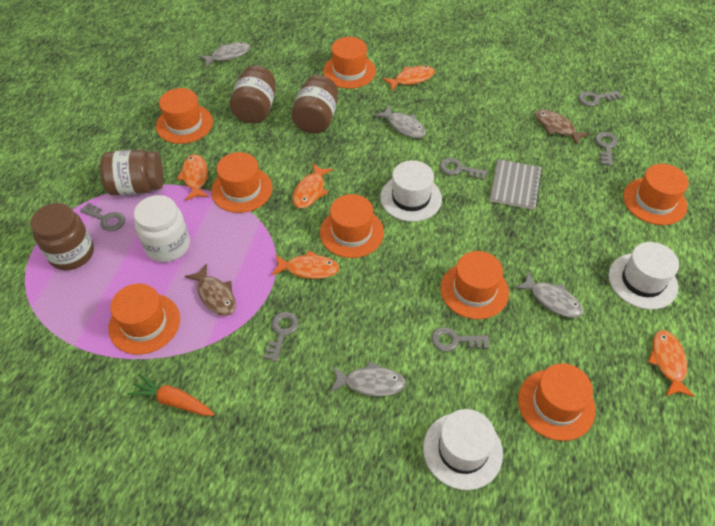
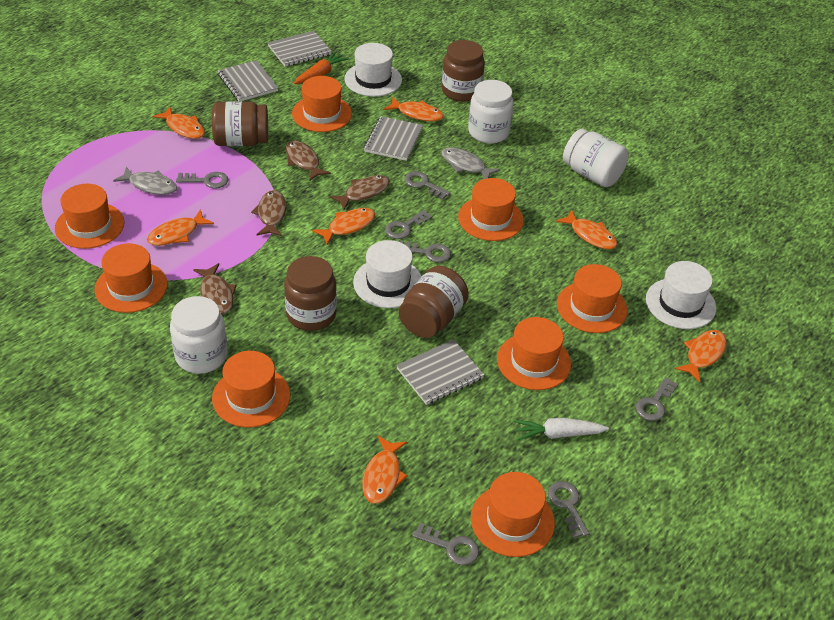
brown fish: [185,263,236,316] [535,110,589,145] = 2 -> [193,263,237,314] [251,190,287,236] [286,140,331,181] [329,175,390,210] = 4
grey fish: [199,42,251,67] [330,361,406,396] [375,105,426,138] [515,272,583,318] = 4 -> [113,167,178,195] [441,147,500,179] = 2
grey key: [80,203,125,231] [263,312,299,362] [431,327,489,352] [440,158,487,180] [578,91,622,106] [595,132,618,166] = 6 -> [176,172,228,188] [385,210,432,239] [400,240,451,262] [404,171,450,200] [413,523,479,565] [548,481,590,538] [636,377,678,421] = 7
grey notebook: [490,159,542,210] = 1 -> [218,60,278,101] [268,31,332,67] [364,116,423,161] [396,339,484,405] = 4
orange fish: [177,154,209,201] [272,250,340,279] [293,163,333,208] [382,66,435,91] [648,330,695,397] = 5 -> [147,209,214,246] [152,107,205,139] [312,208,375,245] [362,436,408,504] [384,97,444,121] [556,210,617,249] [675,330,727,382] = 7
white carrot: none = 0 -> [513,418,609,441] = 1
white jar: [134,195,190,262] = 1 -> [170,296,228,374] [468,80,514,144] [563,129,629,187] = 3

